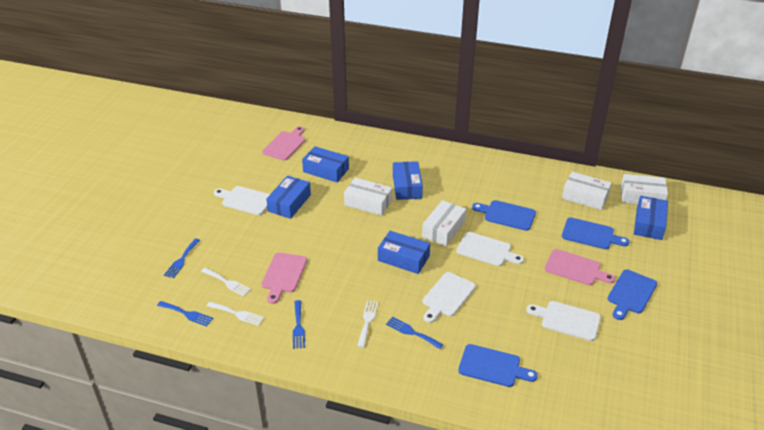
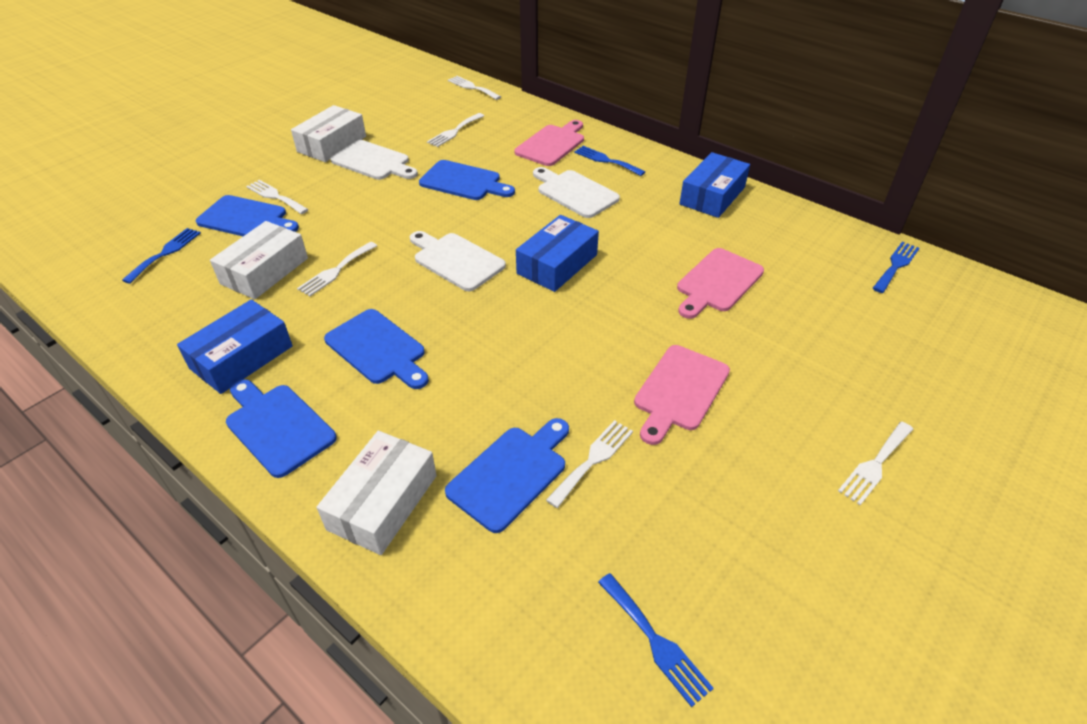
blue box: [266,176,311,219] [302,146,349,182] [378,231,430,274] [393,161,423,200] [634,196,668,240] = 5 -> [177,299,293,394] [516,215,599,292] [679,152,750,218] = 3
blue cutting board: [458,344,538,387] [472,200,536,231] [562,217,629,249] [608,269,657,320] = 4 -> [196,195,299,236] [226,379,337,478] [324,309,429,389] [419,160,515,200] [445,418,569,533] = 5
white box: [344,178,392,216] [422,200,466,246] [562,172,612,210] [621,174,668,204] = 4 -> [210,221,308,299] [291,105,366,162] [317,431,437,555] = 3
white cutting board: [214,186,270,215] [423,272,476,323] [456,232,524,266] [526,301,601,341] = 4 -> [330,140,418,180] [410,231,506,291] [533,167,620,218] = 3
white fork: [201,268,251,297] [207,302,264,326] [357,300,378,347] = 3 -> [246,180,309,214] [297,242,377,296] [427,113,484,147] [448,76,501,100] [546,420,633,508] [838,422,913,505] = 6

